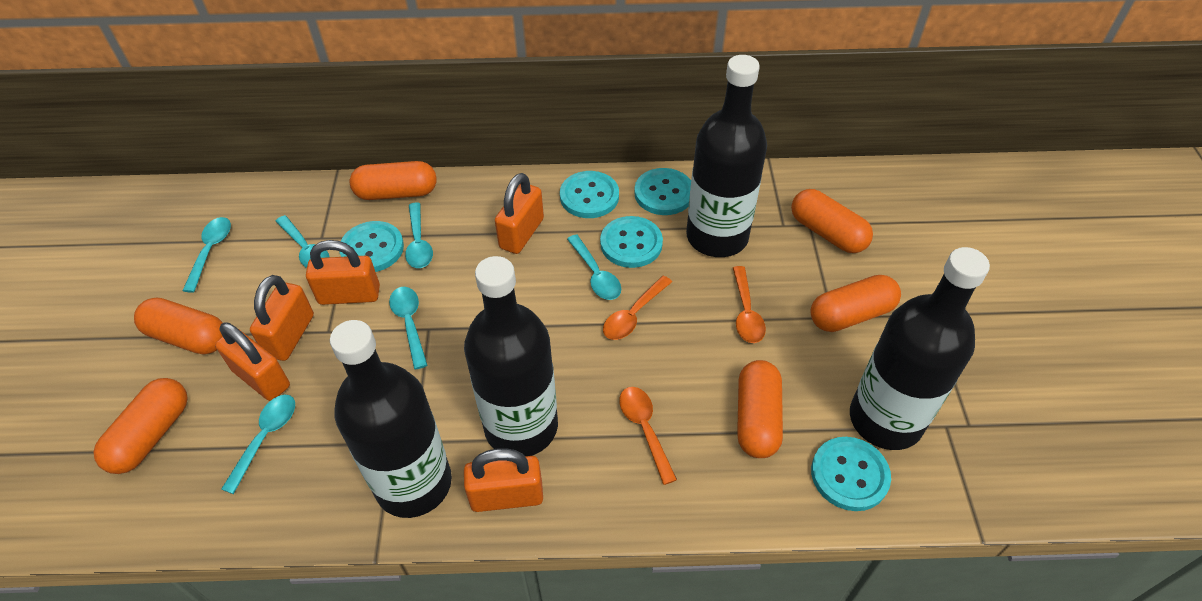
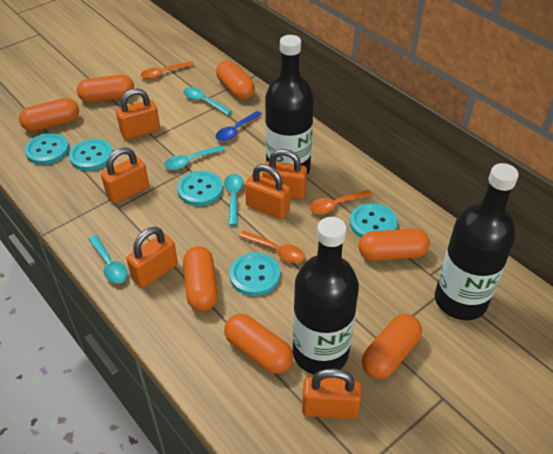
black bottle: [330,320,452,518] [464,256,558,456] [686,55,767,257] [850,247,990,450] = 4 -> [265,35,314,174] [293,217,359,375] [435,163,519,320] = 3
blue spoon: none = 0 -> [215,111,262,141] = 1
orange capsule: [93,378,187,474] [134,298,223,354] [350,161,437,200] [737,360,783,458] [791,189,873,253] [810,275,901,332] = 6 -> [19,98,79,132] [77,74,134,103] [183,246,218,311] [216,61,255,100] [224,314,293,374] [359,229,430,261] [362,314,422,379] = 7
orange padlock: [215,322,290,401] [250,275,314,361] [306,240,380,305] [464,448,543,512] [495,173,544,254] = 5 -> [101,147,149,204] [116,88,160,140] [126,227,178,288] [245,164,290,219] [262,149,307,199] [302,368,361,419] = 6
turquoise spoon: [183,217,231,293] [221,395,295,494] [276,215,329,268] [389,287,428,369] [405,203,433,268] [567,234,621,300] = 6 -> [88,235,128,283] [164,145,225,170] [183,87,232,115] [224,174,244,226] = 4

